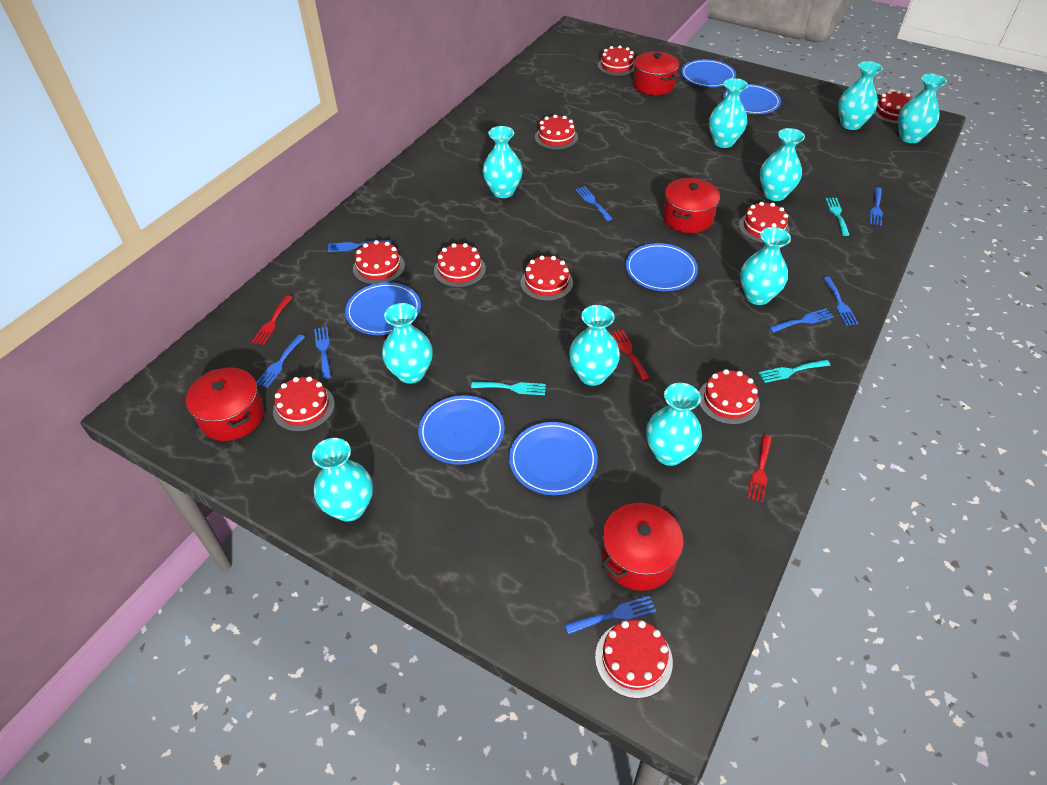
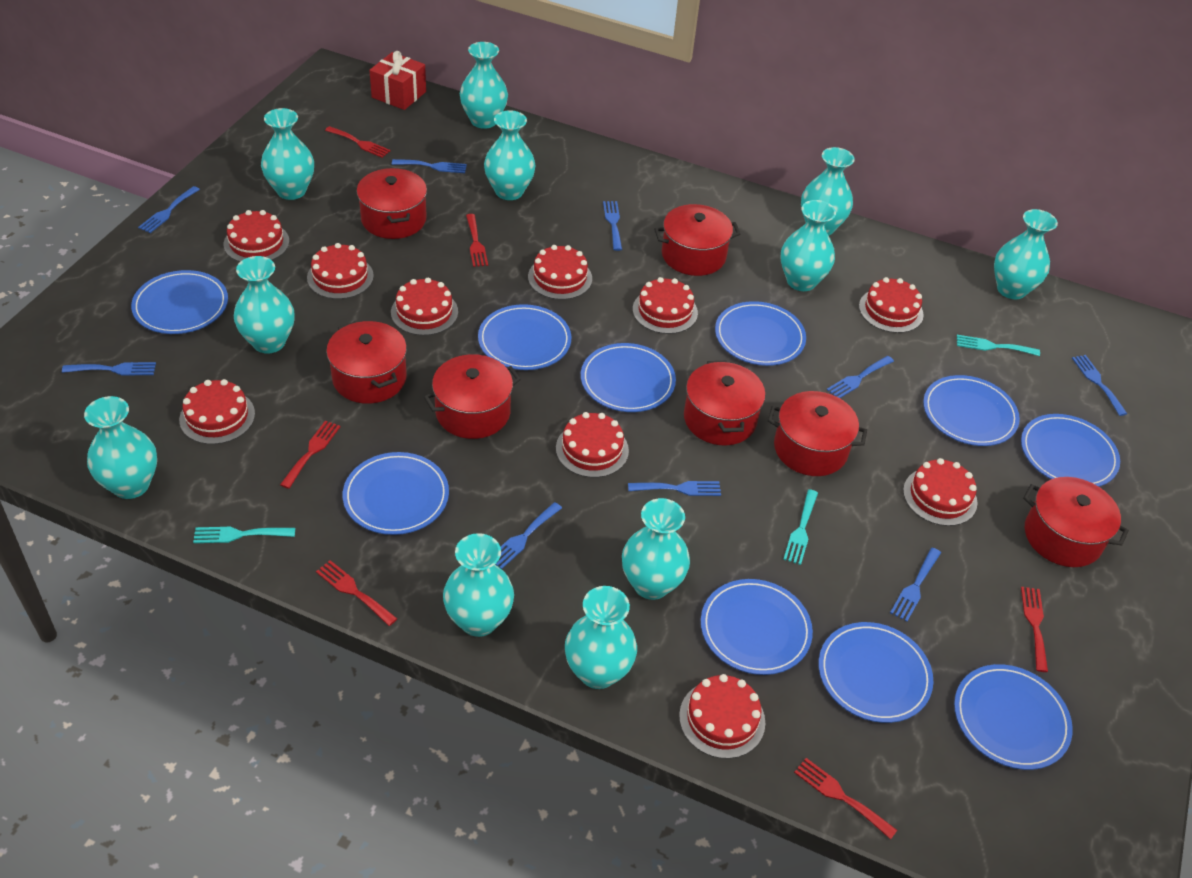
blue fork: [256,335,305,388] [314,327,331,379] [328,240,391,252] [565,595,656,634] [575,186,613,221] [769,308,834,333] [823,277,858,325] [870,187,883,226] = 8 -> [62,362,156,376] [138,186,200,233] [392,159,467,173] [496,502,562,569] [603,201,622,251] [628,481,721,496] [827,356,894,398] [890,548,941,622] [1072,355,1127,416] = 9
blue plate: [345,282,421,335] [418,395,505,465] [509,422,598,495] [626,243,698,291] [681,59,736,87] [723,84,781,114] = 6 -> [131,270,228,334] [343,452,449,535] [478,304,571,370] [581,343,676,412] [701,579,813,675] [715,301,806,366] [819,622,933,723] [923,375,1020,446] [954,664,1073,770] [1021,414,1120,487] = 10
red fork: [252,295,292,345] [610,329,650,381] [747,435,772,502] = 3 -> [280,420,340,489] [316,560,397,626] [325,126,390,158] [466,214,488,267] [794,758,897,839] [1021,587,1048,672] = 6
red gift: none = 0 -> [369,51,426,110] = 1
red pot: [186,368,264,441] [602,503,683,591] [633,51,679,95] [663,178,720,233] = 4 -> [326,321,407,404] [357,168,427,239] [424,354,521,439] [654,204,740,276] [684,361,766,446] [768,391,867,476] [1023,477,1129,567] = 7
turquoise vase: [312,438,373,521] [382,303,433,384] [482,126,523,198] [569,305,620,386] [646,383,702,466] [709,78,748,148] [740,227,791,305] [760,128,805,201] [838,61,883,130] [898,74,947,143] = 10 -> [84,396,157,499] [234,256,295,354] [261,108,314,200] [443,533,514,637] [460,42,508,129] [484,110,536,200] [565,586,637,689] [622,498,690,600] [781,200,836,291] [801,147,855,236] [994,209,1058,299] = 11

